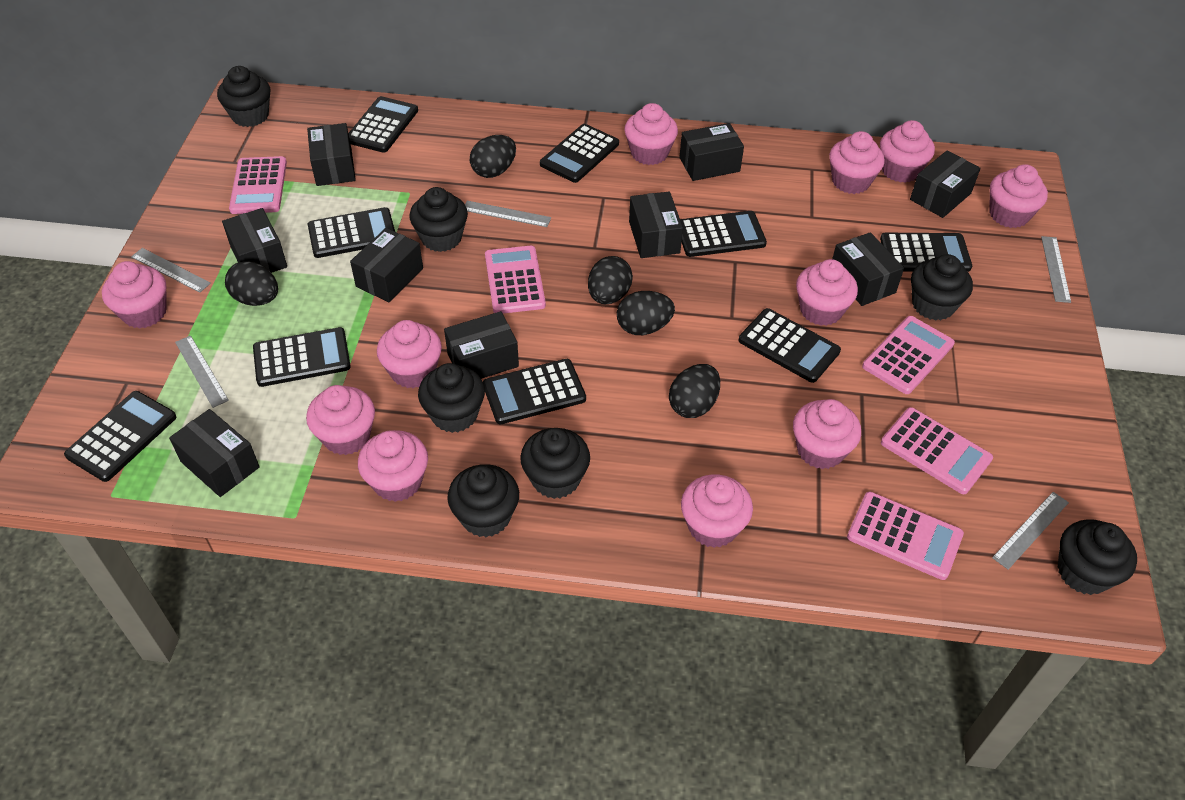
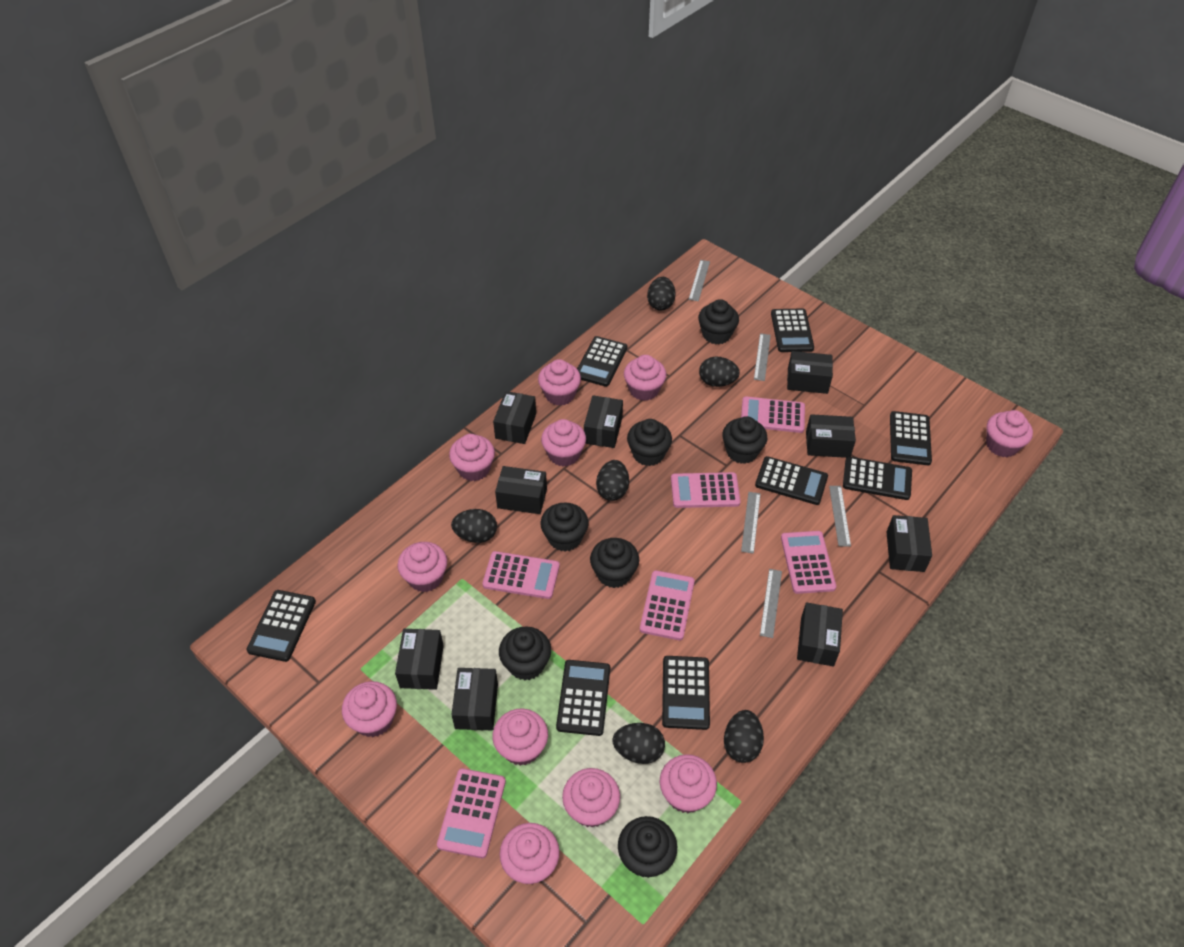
black calculator: [64,391,176,482] [253,327,351,387] [308,207,395,258] [348,96,418,153] [483,359,586,424] [540,124,619,183] [680,211,767,257] [739,308,841,383] [880,233,972,272] = 9 -> [246,590,316,662] [556,660,610,736] [577,336,628,387] [662,656,710,730] [755,456,828,505] [771,308,814,352] [843,456,912,500] [890,411,932,465] = 8
black egg: [225,261,278,306] [470,135,516,178] [588,256,633,304] [617,291,675,335] [669,364,720,418] = 5 -> [451,509,497,543] [596,460,629,501] [613,723,665,764] [647,277,676,311] [699,357,740,387] [724,710,764,763] = 6
pink calculator: [229,156,287,214] [485,246,546,313] [847,492,964,580] [862,316,955,394] [881,407,993,494] = 5 -> [437,768,506,858] [482,551,560,599] [640,570,695,640] [671,472,741,508] [741,396,805,433] [781,531,836,594] = 6

